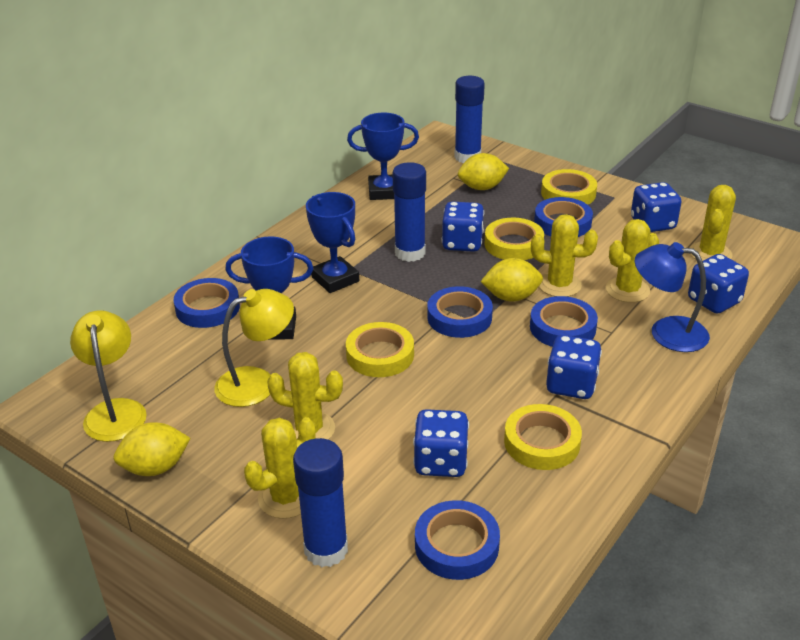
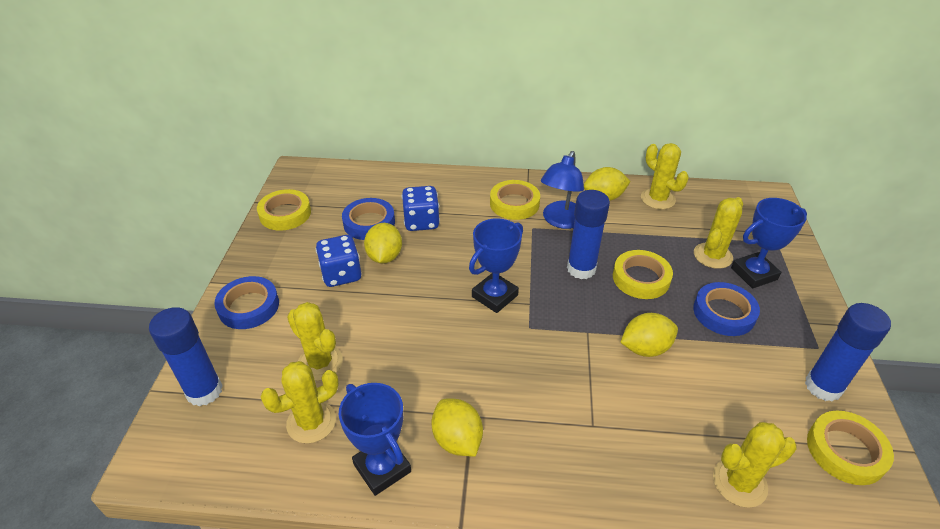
blue dice: [413,409,469,477] [441,201,484,252] [546,335,602,399] [631,182,681,232] [688,254,749,314] = 5 -> [316,235,361,287] [402,186,440,231] = 2
blue tape: [174,278,240,328] [415,500,500,580] [427,286,493,338] [530,296,598,347] [534,197,593,237] = 5 -> [214,276,279,329] [342,198,395,240] [693,282,760,336] = 3
yellow lamp: [70,310,147,442] [214,289,294,407] = 2 -> none = 0
yellow lemon: [113,422,191,476] [458,153,509,190] [481,258,543,302] = 3 -> [364,223,402,264] [432,398,483,457] [584,167,631,201] [620,313,678,357] = 4

